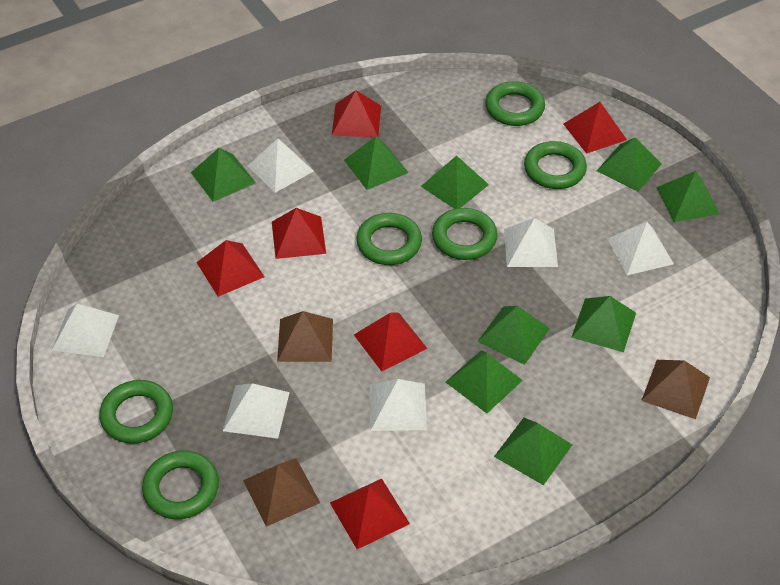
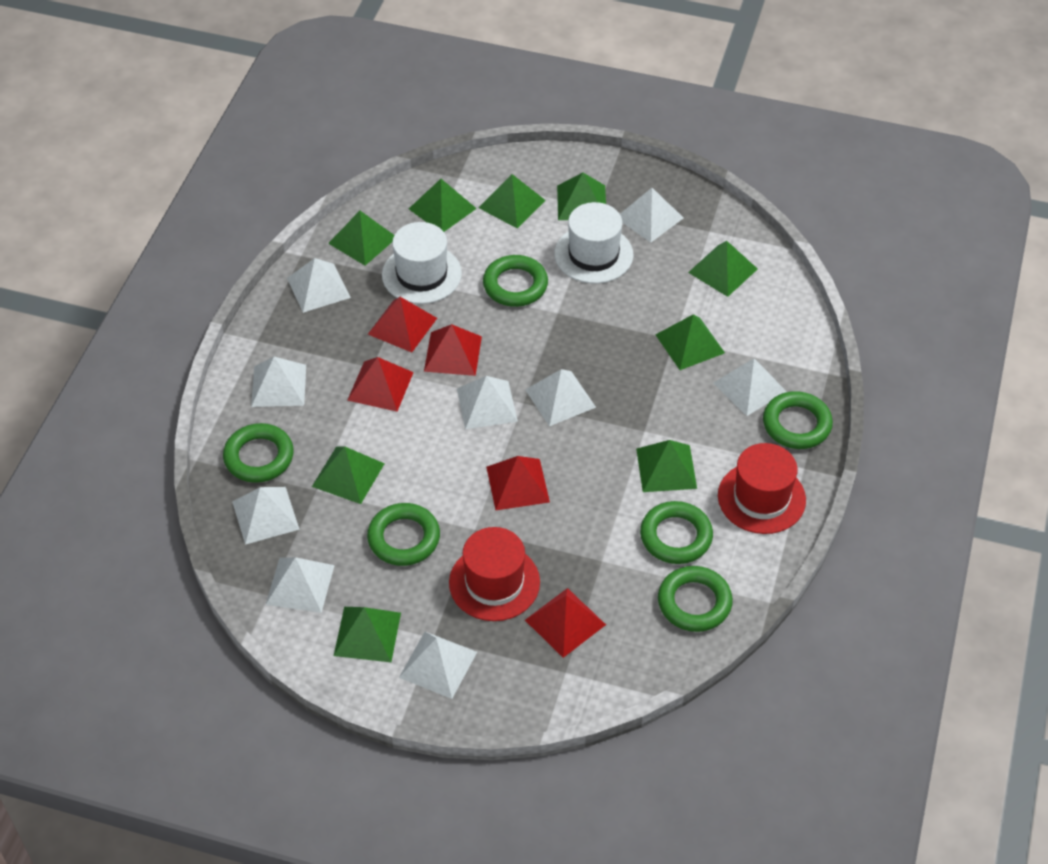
brown pyramid: [243,458,320,527] [277,311,333,362] [641,360,710,419] = 3 -> none = 0
red hat: none = 0 -> [449,527,540,621] [718,443,806,534] = 2
red pyramid: [196,240,265,297] [272,208,326,259] [330,479,410,549] [332,90,381,137] [354,313,428,371] [564,102,627,154] = 6 -> [347,357,414,412] [368,297,437,352] [424,324,482,376] [486,456,550,510] [525,588,606,658] = 5
white hat: none = 0 -> [382,222,462,304] [554,202,633,284] = 2
white pyramid: [51,304,119,357] [223,383,290,439] [248,139,314,193] [370,379,427,431] [504,218,558,267] [607,222,674,275] = 6 -> [232,487,300,545] [251,357,306,407] [266,557,335,613] [287,258,351,313] [399,632,477,699] [457,376,518,429] [525,369,596,426] [620,188,684,243] [713,358,787,416] = 9

